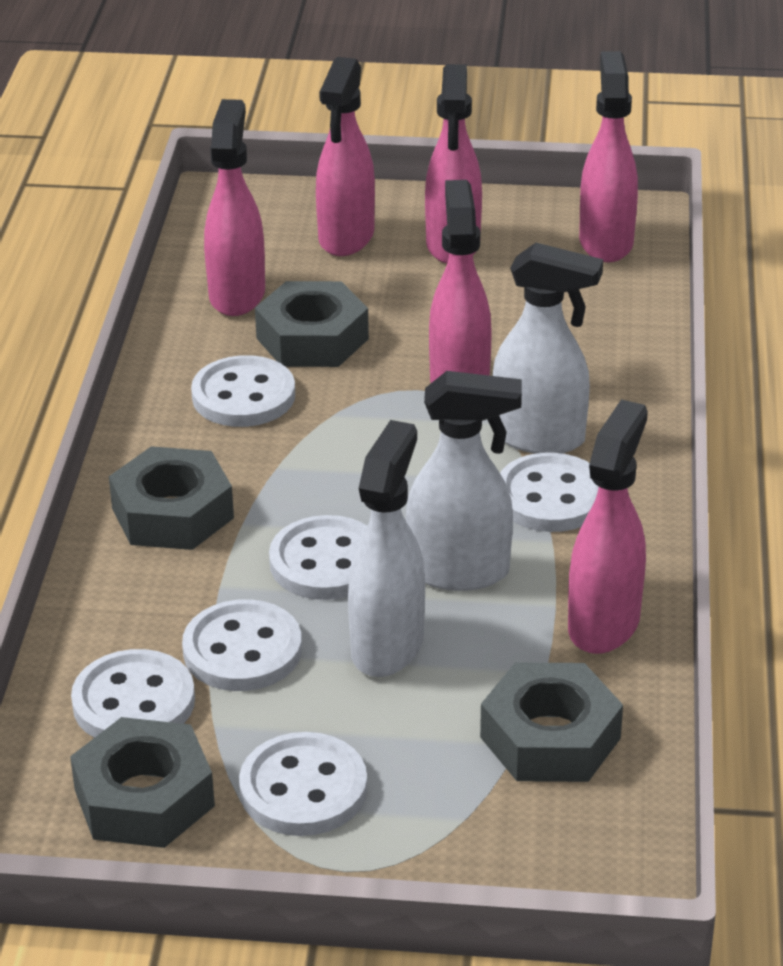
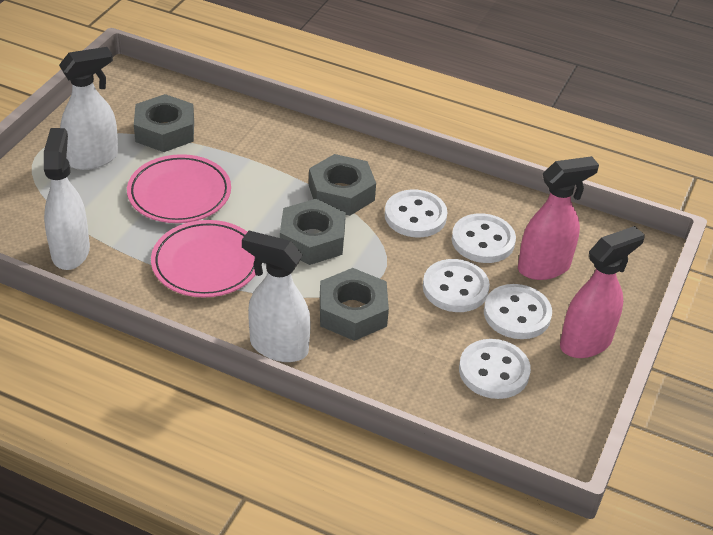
pink plate: none = 0 -> [127,154,231,223] [151,220,256,297] = 2
pink spray bottle: [204,99,265,316] [316,57,375,256] [425,64,482,264] [429,180,492,383] [568,399,648,654] [579,51,638,262] = 6 -> [518,156,599,280] [560,226,645,358] = 2
white button: [71,649,195,738] [182,599,302,691] [191,355,295,427] [239,732,367,836] [269,515,367,600] [500,452,599,532] = 6 -> [385,189,447,237] [423,259,490,312] [452,213,516,263] [459,339,531,399] [484,284,552,339] = 5

